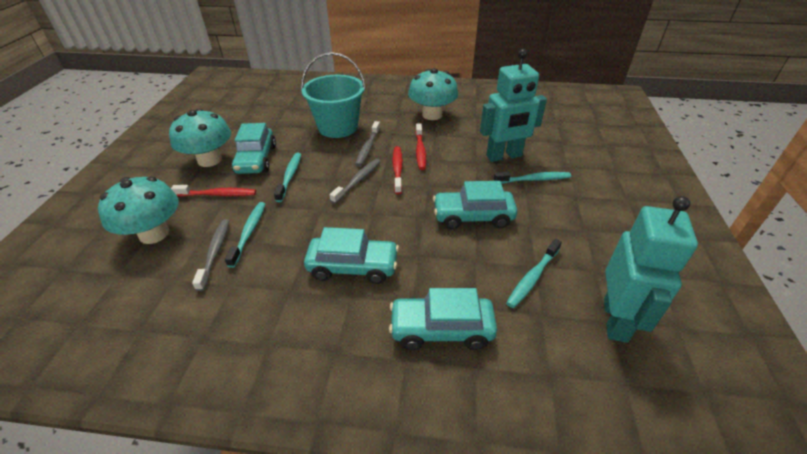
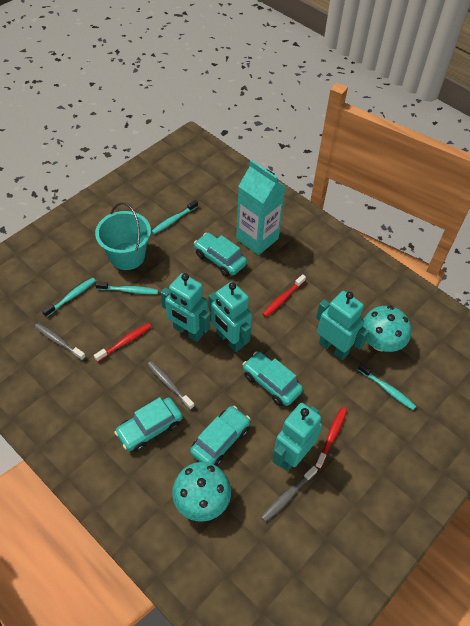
turquoise carton: none = 0 -> [236,160,286,255] = 1
turquoise mushroom: [98,177,178,244] [169,109,231,167] [408,68,458,120] = 3 -> [172,462,231,522] [363,306,411,352] = 2
turquoise robot: [480,49,547,162] [604,196,698,343] = 2 -> [161,273,210,342] [209,282,252,352] [272,403,322,471] [316,291,369,360] = 4

